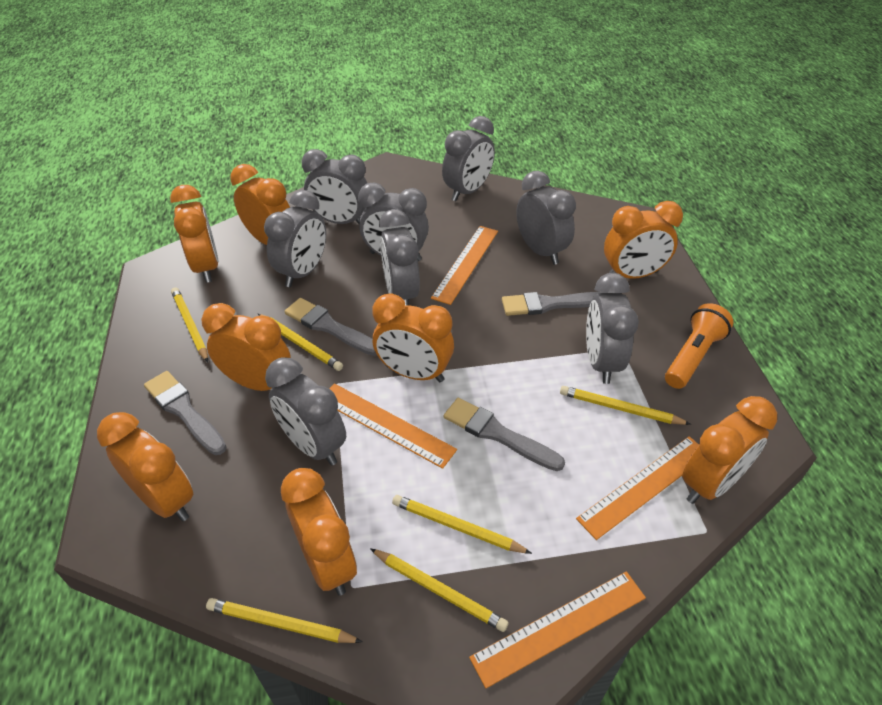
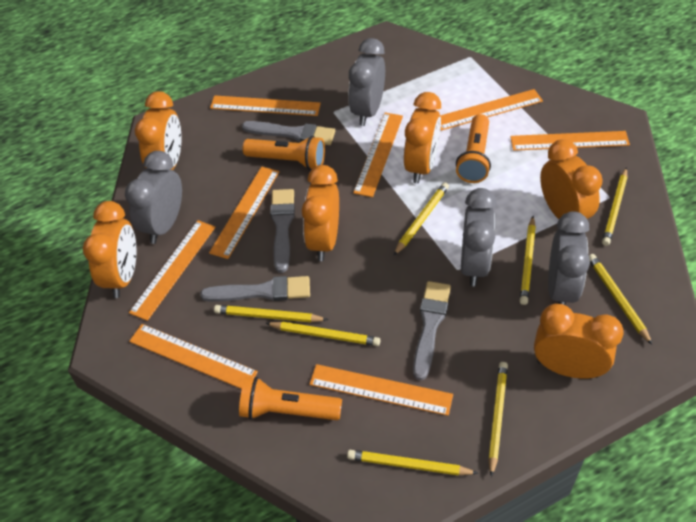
grey clock: [264,190,326,287] [265,358,346,466] [302,149,367,224] [358,183,429,261] [379,209,420,305] [442,116,495,201] [516,171,576,265] [586,273,639,384] = 8 -> [125,151,182,244] [348,38,385,126] [461,188,497,287] [548,211,590,305] = 4
orange clock: [97,412,193,521] [170,185,219,283] [201,303,291,391] [230,164,290,245] [281,468,357,596] [372,293,454,382] [604,201,683,279] [682,396,777,504] = 8 -> [83,201,137,298] [135,91,181,170] [302,165,339,261] [404,92,441,184] [534,304,624,379] [540,139,603,219] = 6
orange flashlight: [665,303,733,389] = 1 -> [239,377,342,420] [242,136,325,170] [456,114,491,183] = 3
orange ruler: [329,383,457,469] [431,226,498,305] [469,571,646,688] [576,436,699,540] = 4 -> [129,220,216,321] [129,324,258,389] [209,166,279,259] [210,95,321,116] [309,364,453,416] [353,113,403,197] [440,89,543,131] [510,131,630,151] = 8
yellow pencil: [171,287,208,362] [206,598,363,643] [258,314,343,371] [370,548,509,632] [392,495,532,554] [560,386,690,425] = 6 -> [214,305,328,322] [266,322,381,346] [347,450,478,476] [393,182,449,256] [488,362,508,477] [520,216,536,305] [589,254,652,345] [602,167,627,246] = 8

